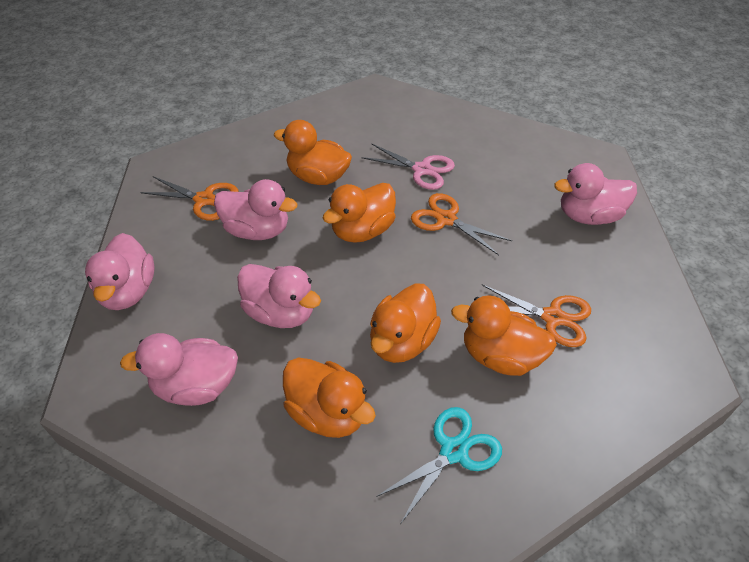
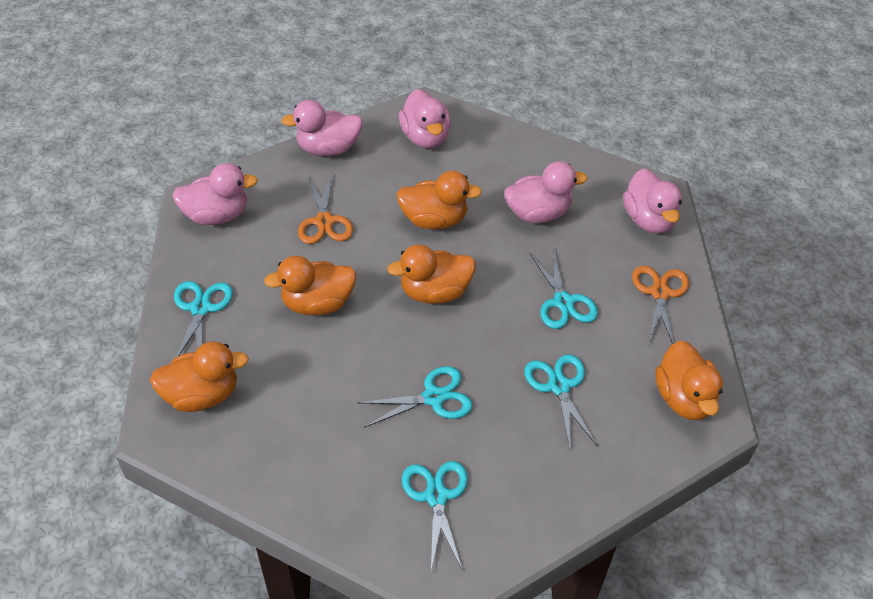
orange scissors: [140,176,239,221] [411,193,512,255] [482,285,591,347] = 3 -> [298,173,353,244] [632,266,689,345] = 2
pink scissors: [361,144,455,190] = 1 -> none = 0
turquoise scissors: [376,407,502,523] = 1 -> [174,281,233,357] [357,366,473,428] [402,461,468,571] [524,354,598,449] [529,247,598,329] = 5

